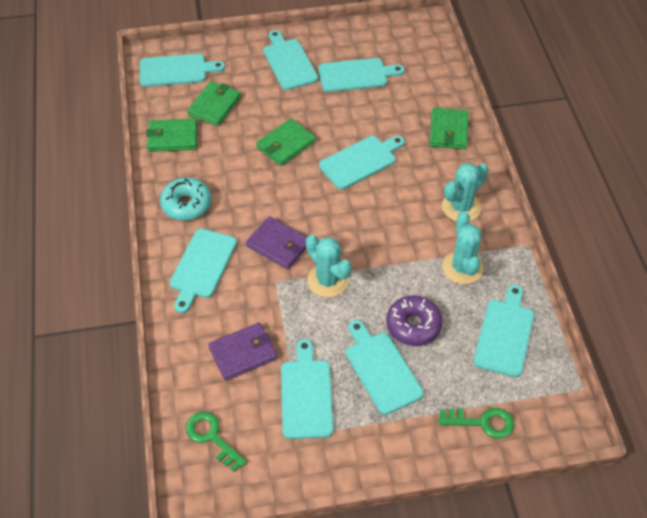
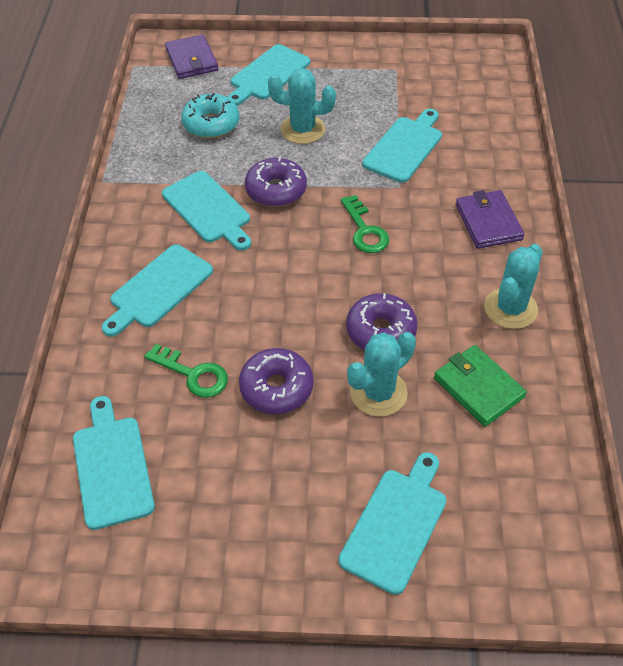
green wallet: [146,118,197,152] [187,81,241,126] [256,118,316,166] [429,108,469,149] = 4 -> [434,345,527,427] = 1
purple donut: [386,295,443,346] = 1 -> [239,348,313,414] [245,157,307,207] [346,293,418,350] = 3
turquoise cutting board: [140,54,225,87] [170,228,237,313] [263,30,318,90] [281,339,333,439] [318,58,405,92] [319,136,405,190] [346,320,424,415] [474,285,534,377] = 8 -> [73,396,155,530] [102,244,213,337] [162,171,251,251] [228,44,310,106] [338,452,446,595] [362,109,442,183] = 6

